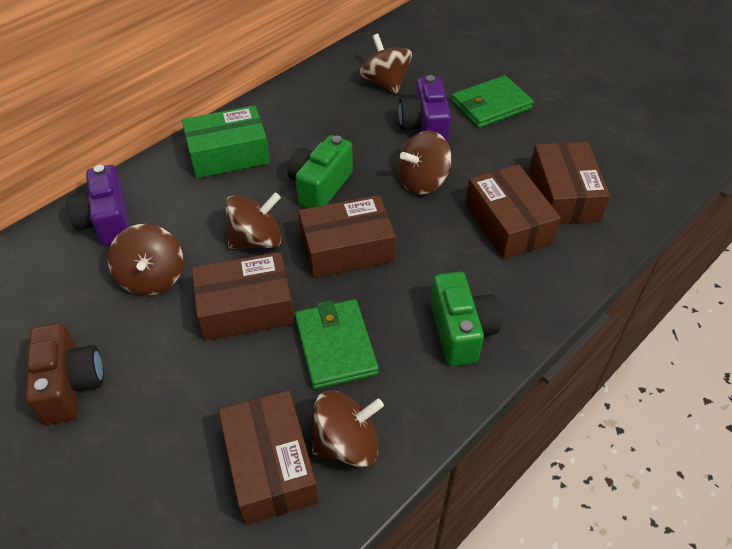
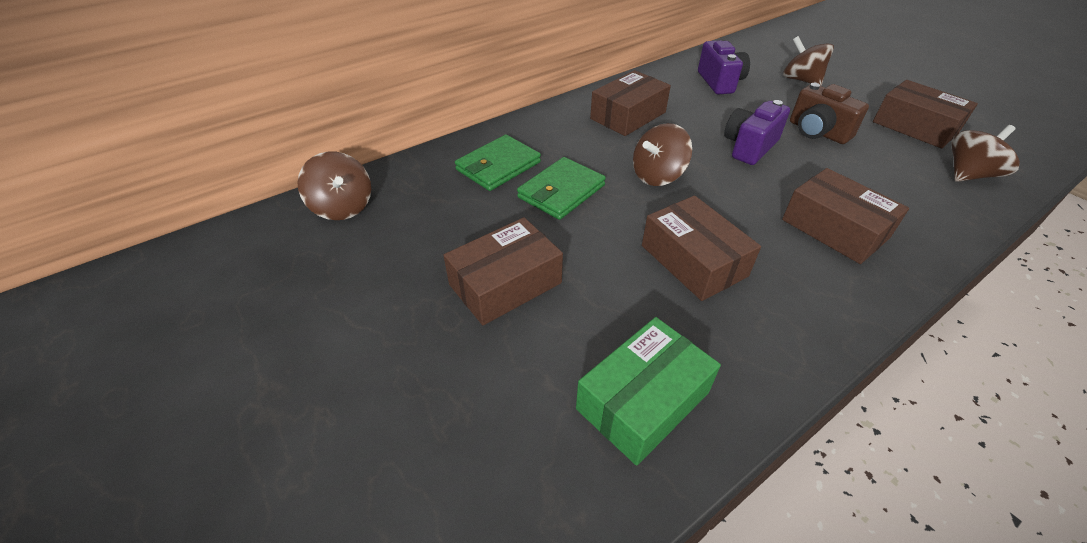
brown spinning top: [108,224,183,296] [225,193,282,249] [312,390,384,467] [359,34,412,94] [398,131,451,195] = 5 -> [297,152,371,220] [633,123,692,186] [783,36,834,86] [951,125,1020,182] = 4
green camera: [287,135,353,208] [431,272,501,366] = 2 -> none = 0

